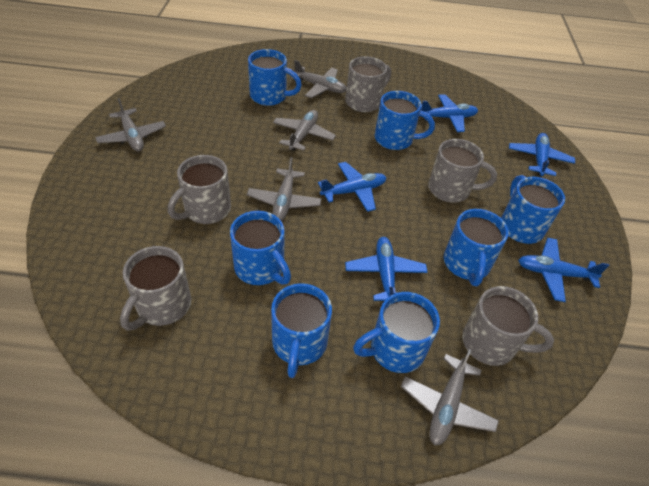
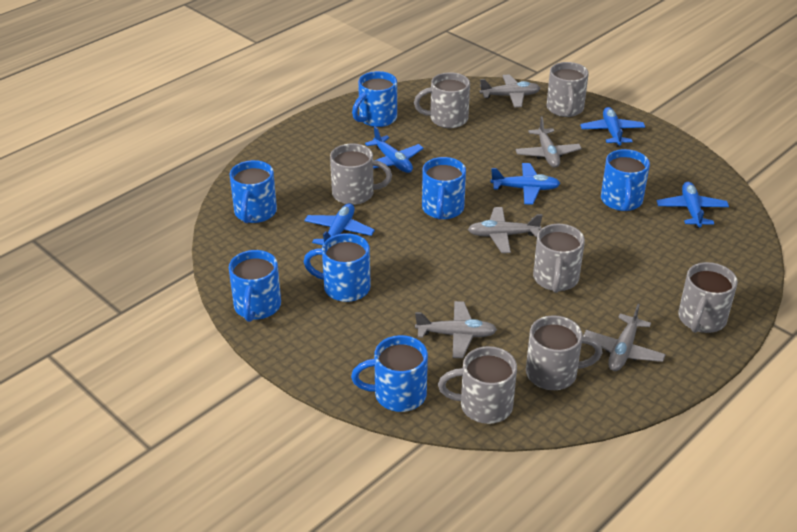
grey mug: [120,246,191,331] [168,155,231,224] [345,56,391,112] [428,139,497,203] [462,286,554,366] = 5 -> [330,143,392,205] [414,72,470,128] [438,346,517,424] [526,315,602,390] [533,224,585,293] [546,62,589,117] [678,262,738,333] = 7

